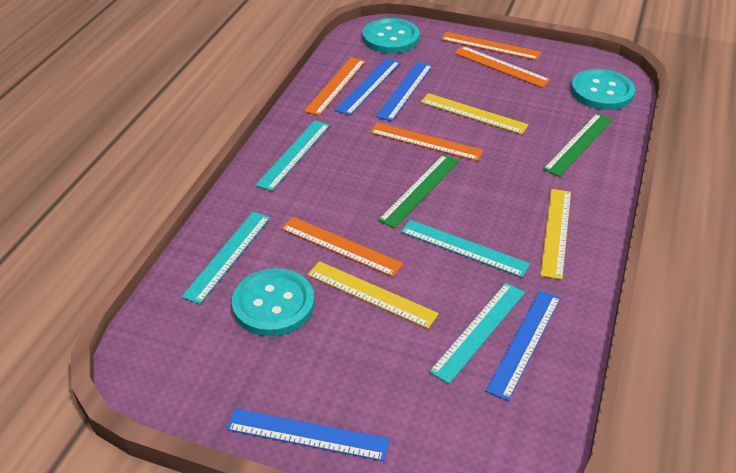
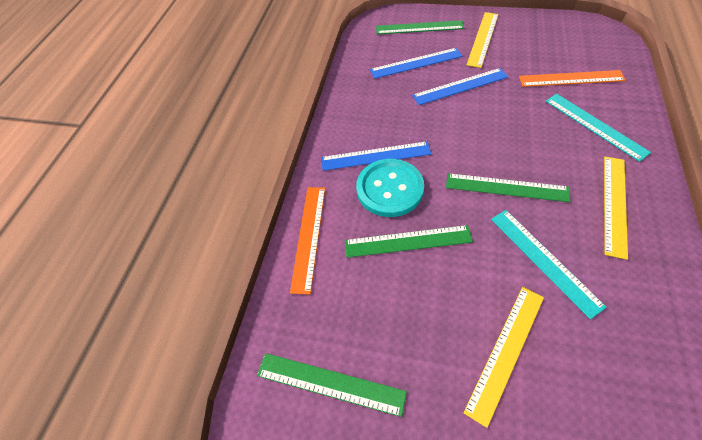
blue ruler: [226,408,390,461] [335,58,400,116] [376,62,432,121] [486,290,561,401] = 4 -> [321,141,431,171] [370,48,462,79] [412,68,508,105] = 3
green ruler: [378,155,459,228] [543,113,613,177] = 2 -> [257,353,407,417] [345,225,473,258] [376,20,464,34] [446,173,570,202] = 4
orange ruler: [281,217,404,277] [304,57,366,116] [370,122,484,161] [441,32,541,60] [454,46,551,88] = 5 -> [290,187,325,294] [519,70,626,87] = 2
turquoise button: [232,268,315,336] [363,18,420,53] [571,69,635,110] = 3 -> [356,159,424,217] = 1
turquoise ruler: [181,212,270,304] [255,120,330,191] [401,220,530,278] [429,283,525,384] = 4 -> [491,210,607,319] [546,94,651,162] = 2

